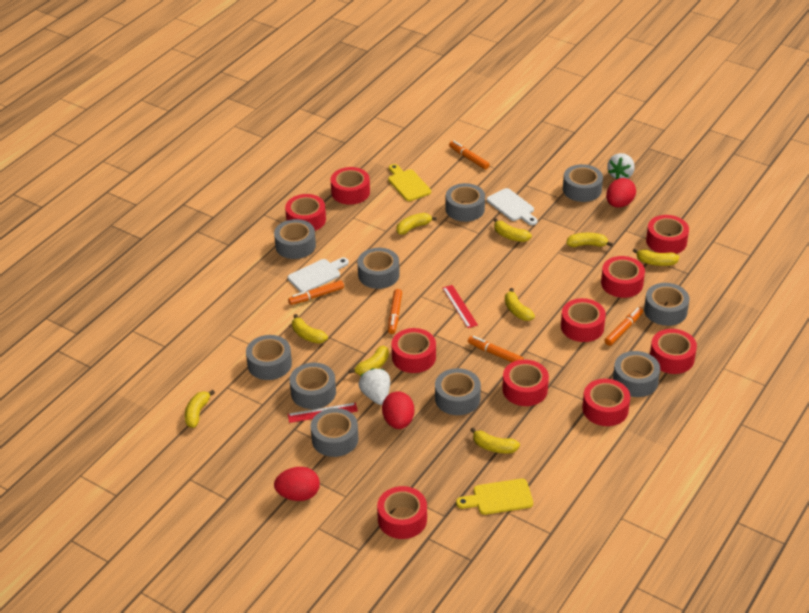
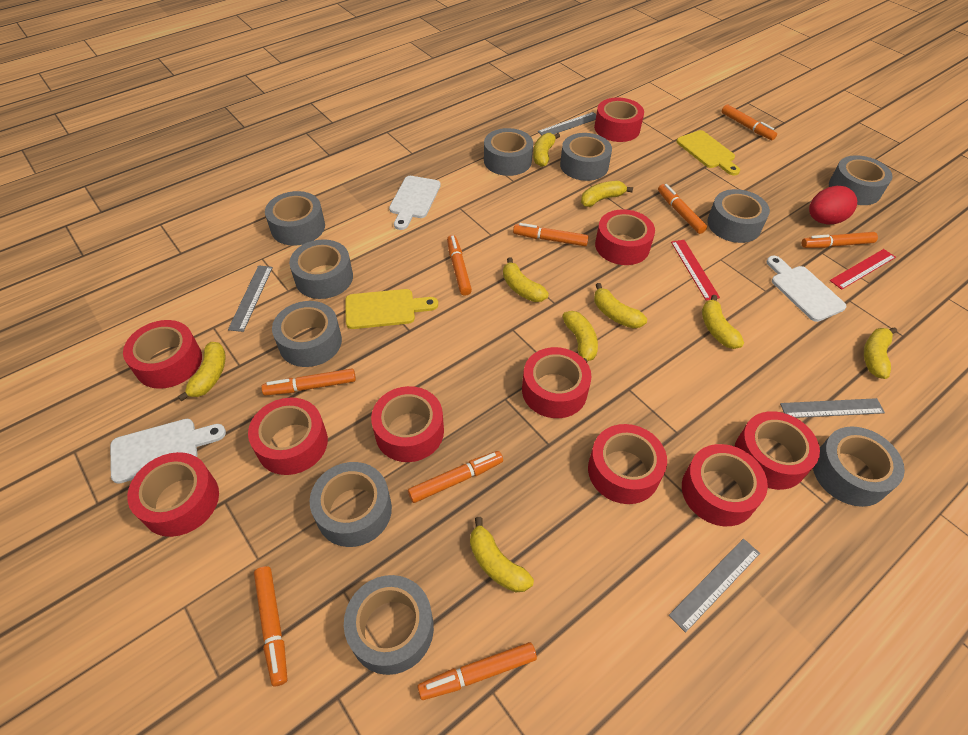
grey ruler: none = 0 -> [228,265,273,332] [538,112,596,135] [669,539,760,633] [780,398,885,418] = 4
orange marker: [288,280,344,305] [388,289,402,334] [449,141,490,170] [468,336,524,362] [604,307,643,346] = 5 -> [254,566,288,686] [261,368,356,396] [408,451,503,503] [418,642,537,700] [447,235,472,296] [513,223,589,246] [658,184,707,234] [722,104,777,140] [802,232,878,248] = 9
red egg: [274,467,320,501] [382,392,414,429] [606,178,636,208] = 3 -> [809,186,857,224] = 1
white cutting board: [288,258,349,292] [487,188,538,225] = 2 -> [110,419,226,484] [389,176,441,230] [766,256,847,322] = 3
white strawberry: [359,368,390,405] [607,153,635,179] = 2 -> none = 0

